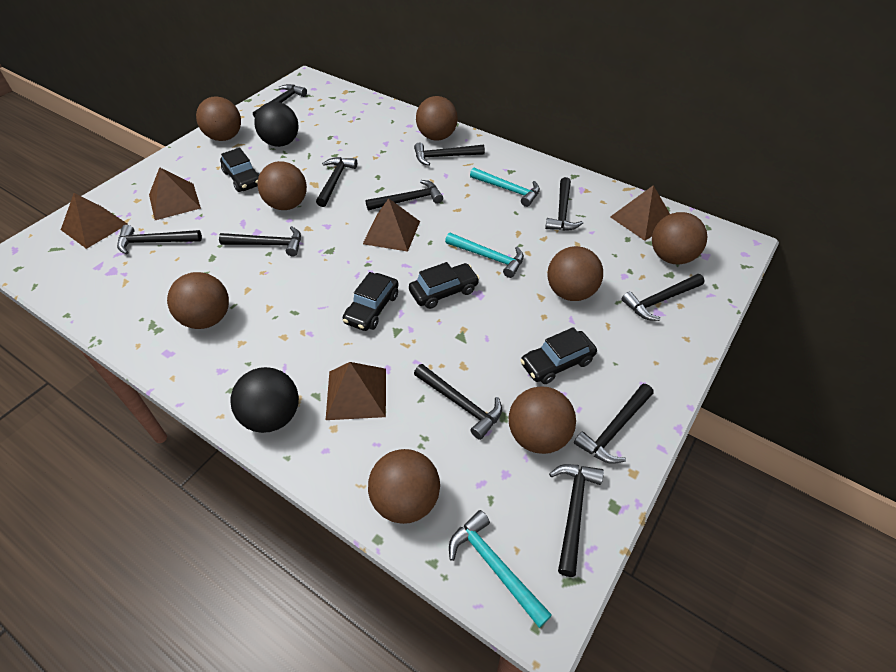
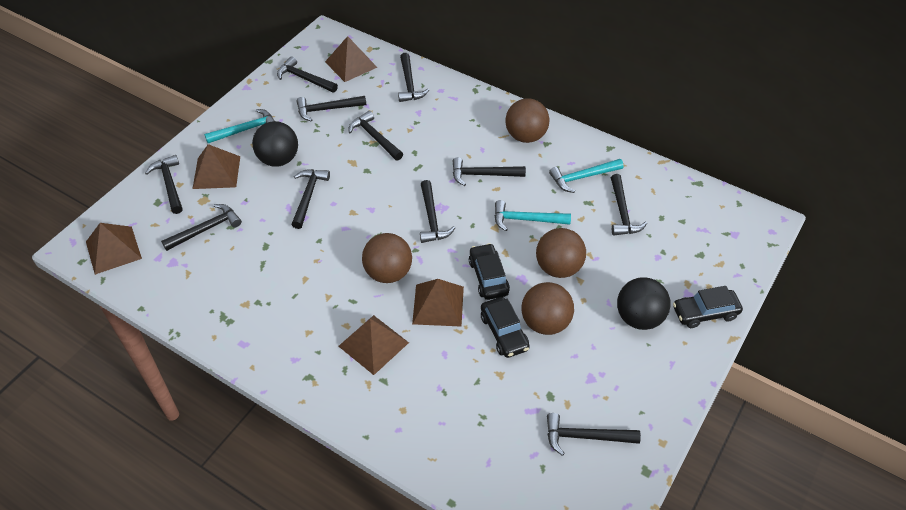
black car: [220,148,260,192] [343,272,399,331] [409,262,480,309] [520,327,597,384] = 4 -> [469,243,510,300] [481,297,530,358] [673,286,743,328] = 3
brown ball: [167,272,229,329] [196,96,241,141] [257,161,307,210] [368,449,440,524] [416,96,458,141] [509,386,576,454] [548,246,603,301] [652,212,707,265] = 8 -> [362,233,412,283] [505,98,549,143] [522,282,574,335] [536,228,586,278] = 4

